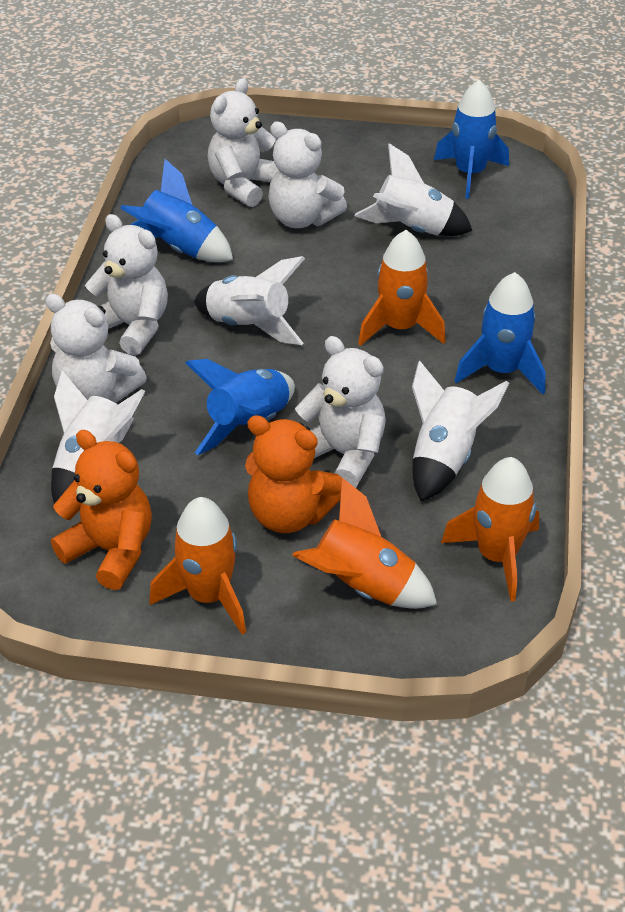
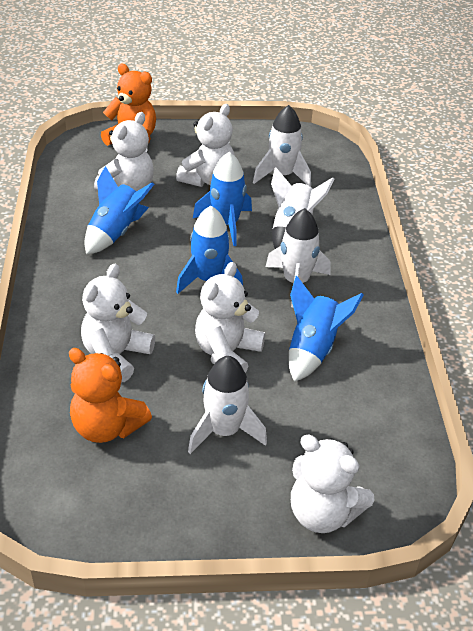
orange rocket: [149,497,246,635] [292,478,437,609] [358,230,446,346] [441,457,539,601] = 4 -> none = 0

